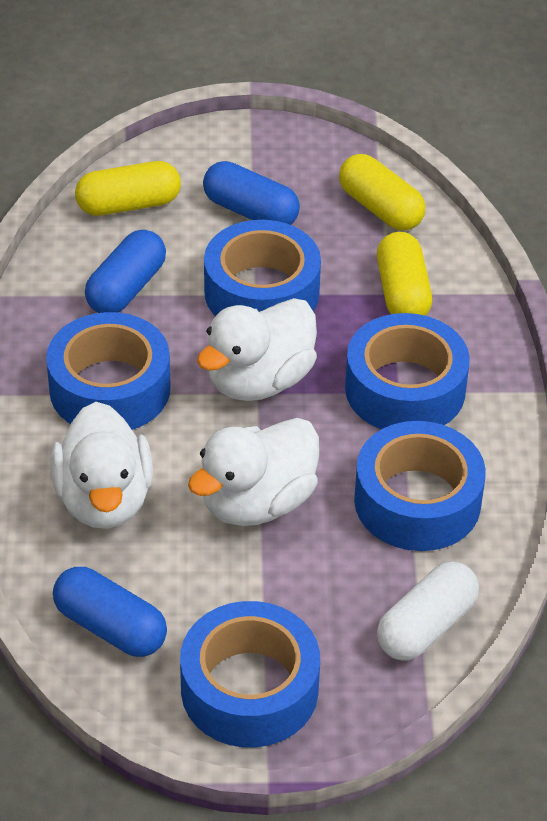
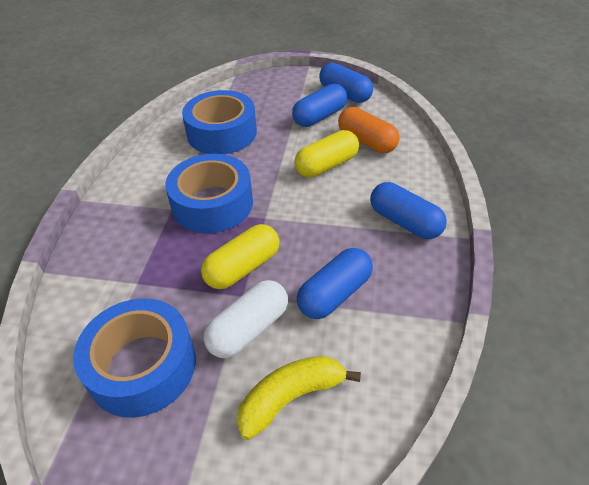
blue capsule: [53,567,167,657] [85,230,166,313] [203,161,300,225] = 3 -> [292,84,347,127] [297,248,373,319] [319,63,373,103] [370,182,447,239] = 4
blue tape: [46,312,171,430] [180,601,320,747] [204,220,321,316] [345,313,470,429] [354,421,486,551] = 5 -> [73,298,196,418] [165,154,253,233] [182,90,257,154] = 3
orange capsule: none = 0 -> [338,107,400,153] = 1
white duck: [51,402,153,529] [188,418,319,526] [197,298,317,401] = 3 -> none = 0
yellow banana: none = 0 -> [237,356,361,440] = 1
yellow capsule: [75,161,181,216] [339,154,425,231] [377,232,432,316] = 3 -> [201,224,279,289] [294,130,359,178] = 2

